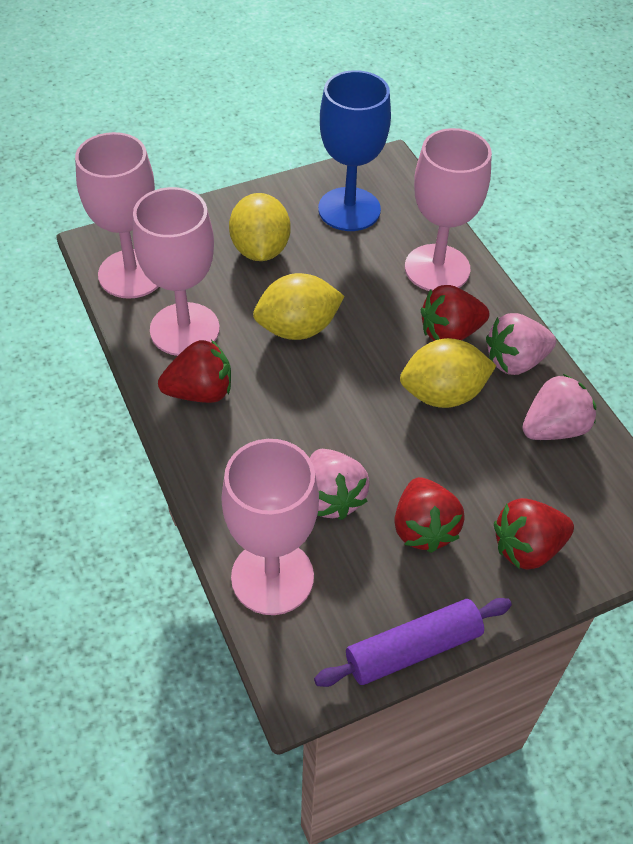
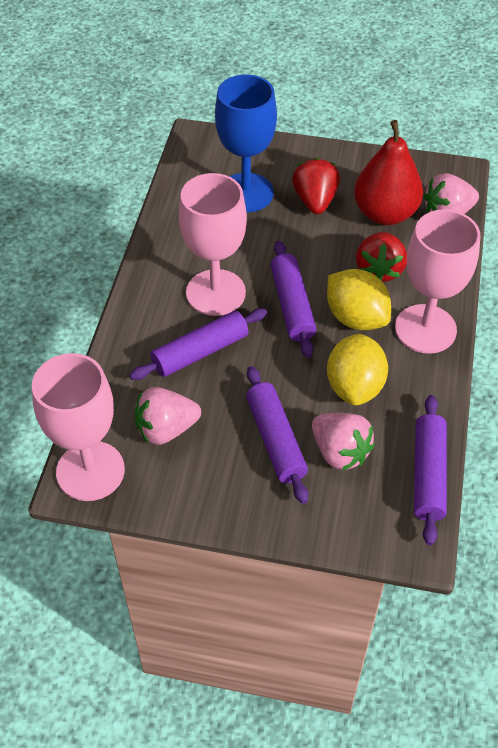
pink goblet: [75,132,158,299] [133,187,220,356] [221,439,319,615] [405,128,492,291] = 4 -> [32,353,125,501] [179,173,247,316] [395,209,480,354] = 3
purple rolling pin: [314,598,512,687] = 1 -> [129,308,267,380] [246,366,308,504] [271,241,316,358] [414,395,447,545] = 4
red pear: none = 0 -> [354,120,423,225] = 1
red strawberry: [158,340,231,403] [394,477,465,553] [421,285,489,341] [494,498,574,570] = 4 -> [292,158,340,214] [356,232,407,282] = 2
yellow lemon: [229,193,290,261] [253,273,345,340] [400,338,496,408] = 3 -> [327,269,391,330] [327,333,388,406] = 2

